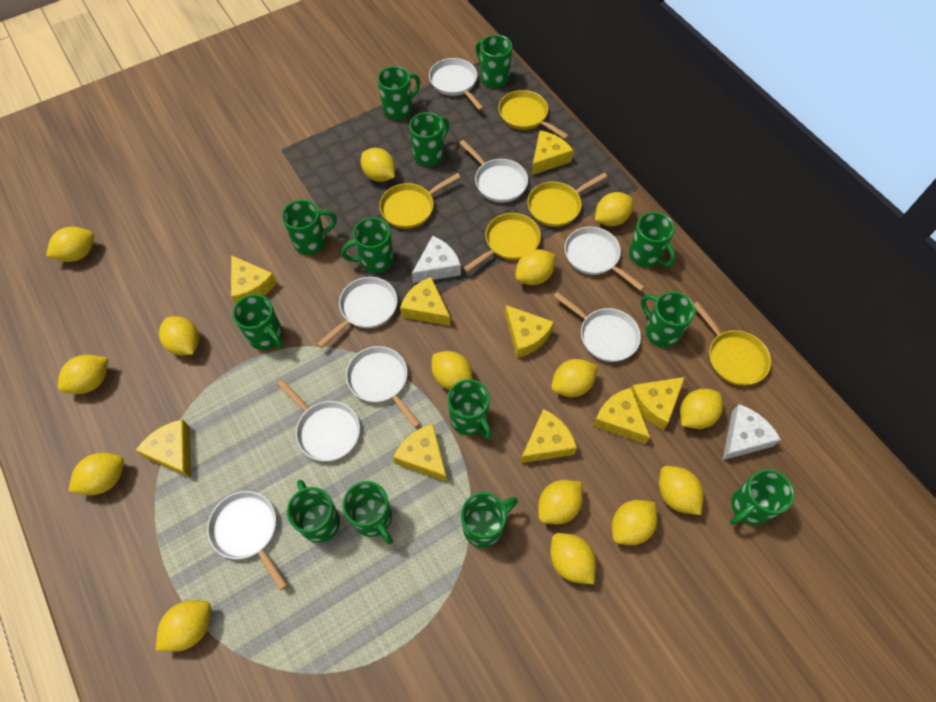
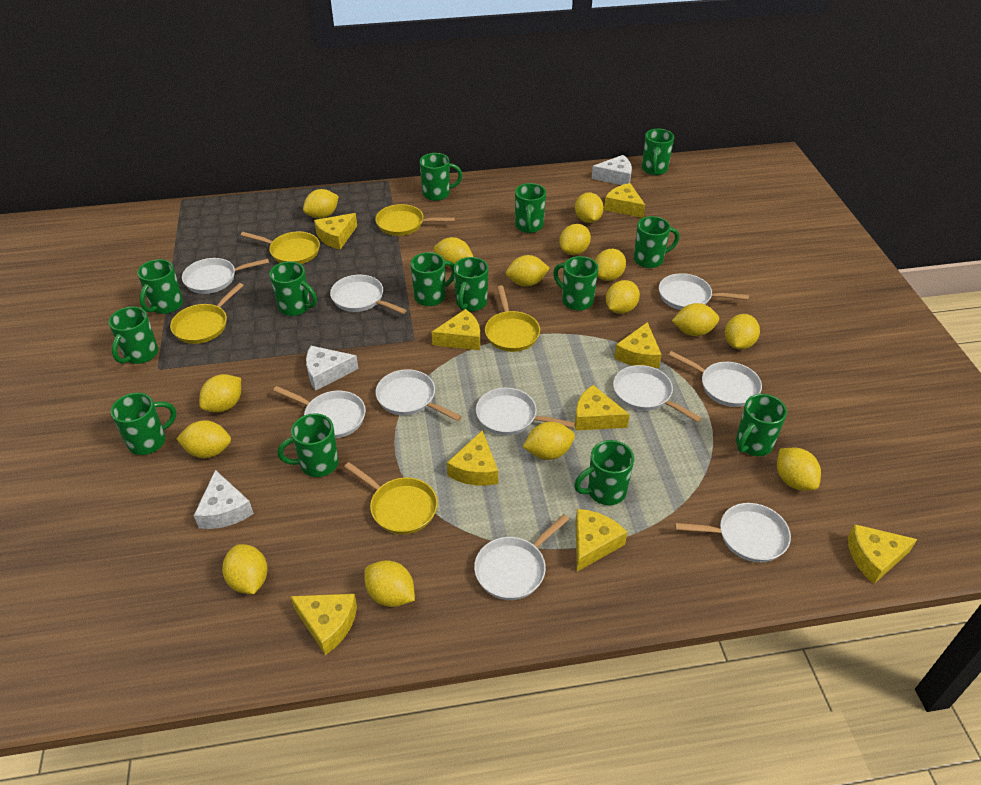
green mug: [233,294,284,350] [282,200,337,255] [287,480,340,543] [341,217,394,273] [343,481,393,545] [378,66,420,120] [409,112,449,166] [447,379,493,440] [461,492,518,548] [475,35,512,88] [629,212,676,267] [641,291,695,348] [730,469,794,525] = 13 -> [109,306,158,364] [111,393,176,455] [137,259,183,314] [269,261,317,316] [278,413,339,477] [410,252,454,306] [420,153,463,201] [454,257,488,311] [515,183,546,233] [553,256,598,311] [574,440,634,505] [634,216,679,268] [642,129,674,175] [736,394,787,456] = 14
white cheese: [412,236,461,283] [723,404,781,460] = 2 -> [194,470,254,529] [306,346,358,391] [592,155,632,185] = 3
white pan: [207,491,287,590] [277,379,360,461] [317,277,397,348] [346,346,421,428] [429,58,484,111] [460,140,528,203] [553,292,641,362] [565,227,645,291] = 8 -> [182,258,269,294] [273,386,366,438] [330,275,407,314] [375,369,462,421] [474,514,569,600] [476,388,575,435] [613,365,702,422] [659,273,749,310] [668,351,762,407] [675,503,791,563] = 10

